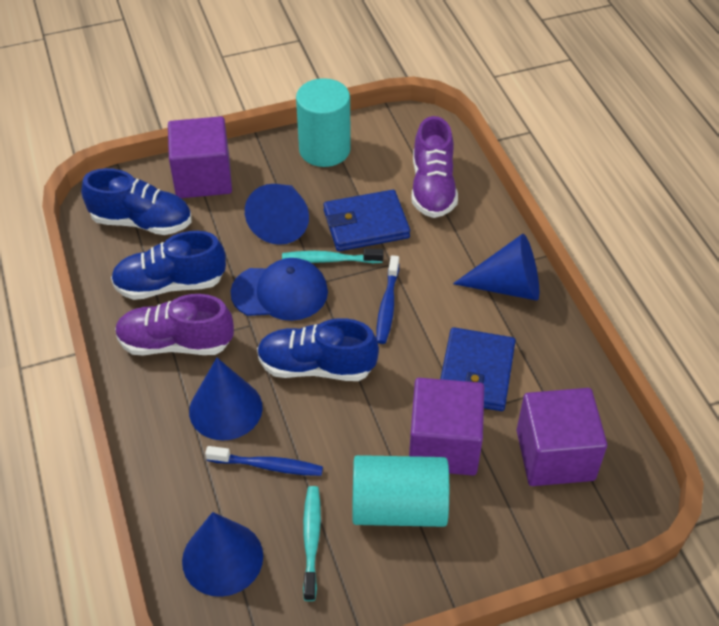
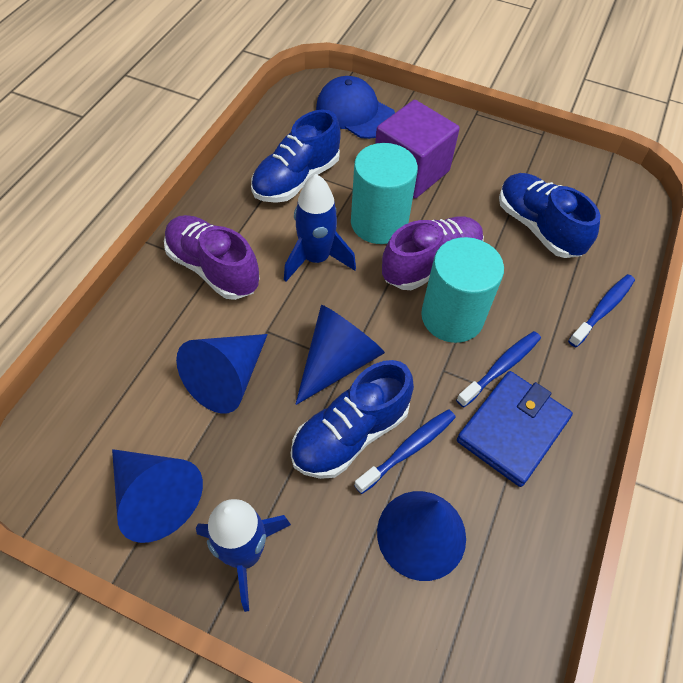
blue rocket: none = 0 -> [196,499,291,612] [284,174,356,281] = 2
blue toothbrush: [205,446,323,476] [376,255,399,344] = 2 -> [354,409,456,494] [456,331,541,407] [568,274,635,347] = 3
blue wallet: [323,190,410,251] [440,327,516,411] = 2 -> [457,371,573,487] = 1
purple cube: [168,116,232,198] [409,378,484,476] [517,388,607,486] = 3 -> [375,100,460,199] = 1
turquoise toothbrush: [282,249,383,263] [303,486,321,601] = 2 -> none = 0

